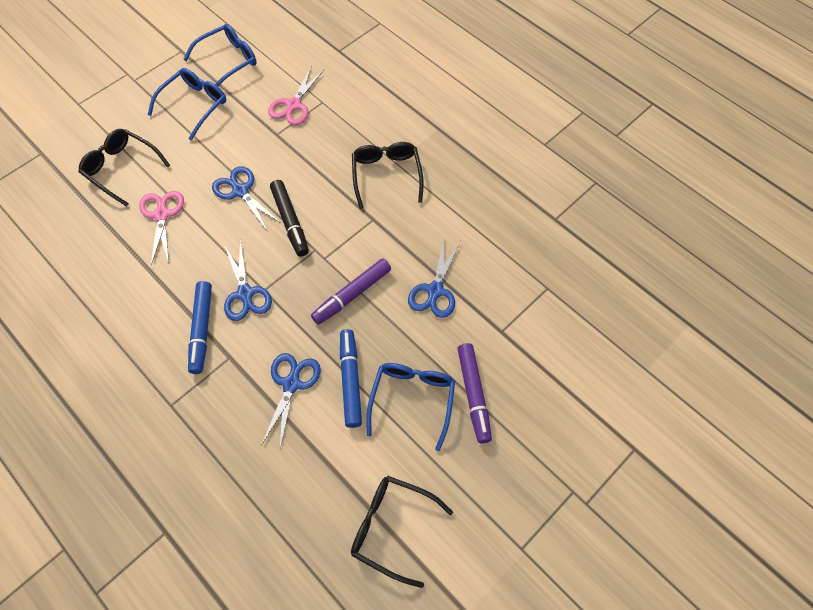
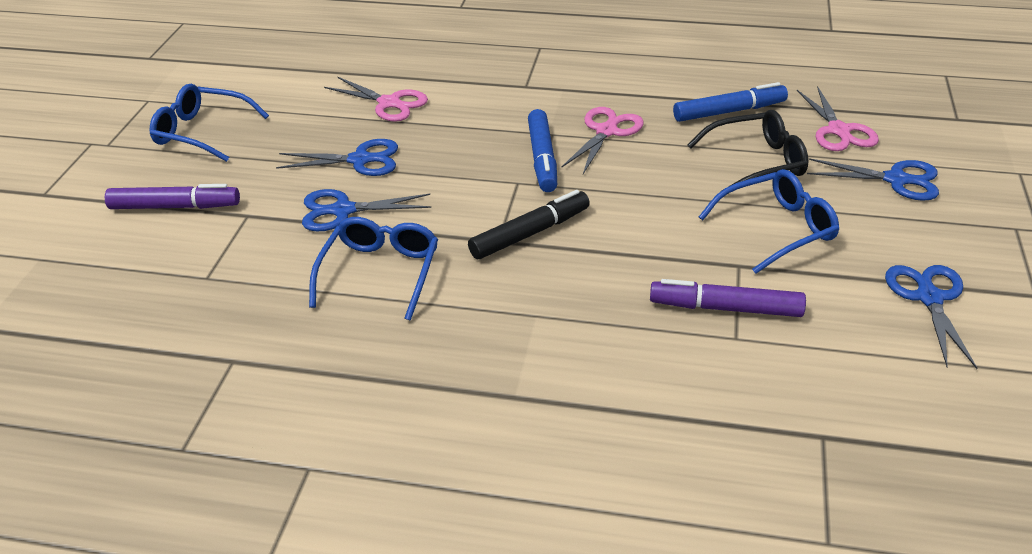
black glasses: [78,129,170,207] [351,476,453,588] [352,142,424,209] = 3 -> [688,110,808,192] = 1
pink scissors: [139,191,184,265] [268,67,324,125] = 2 -> [324,77,428,122] [562,107,644,174] [797,86,879,151] = 3

